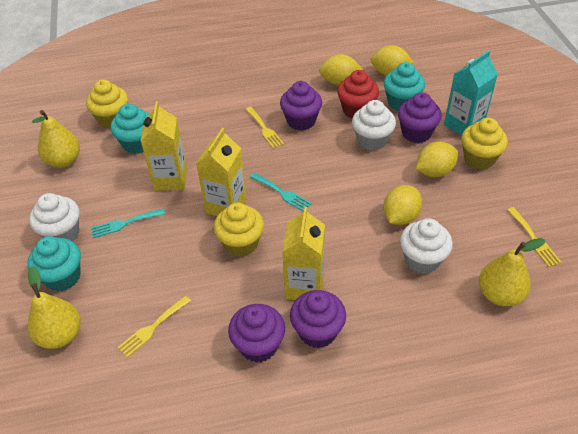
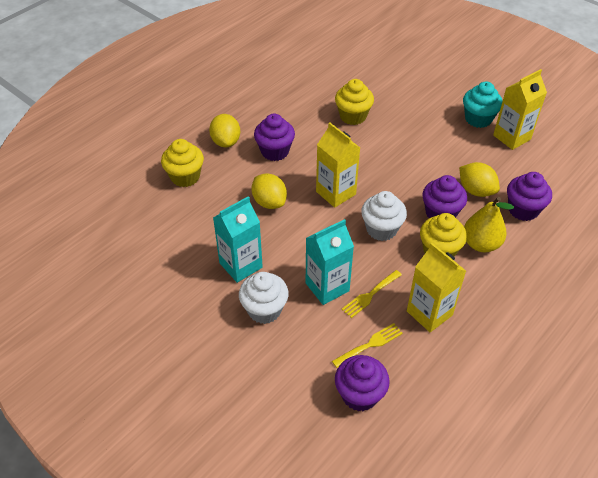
red cupcake: [337,70,379,119] = 1 -> none = 0
turquoise carton: [444,50,498,136] = 1 -> [213,196,263,283] [306,219,354,305] = 2
turquoise cupcake: [27,236,81,291] [111,104,149,154] [383,62,425,111] = 3 -> [463,81,503,128] = 1
turquoise fork: [91,208,166,238] [250,173,312,212] = 2 -> none = 0
white cupcake: [29,193,79,241] [352,100,396,151] [400,218,453,274] = 3 -> [239,272,289,324] [361,191,407,241] = 2
yellow fork: [117,296,191,358] [245,107,284,149] [507,207,561,267] = 3 -> [332,323,403,368] [342,270,402,318] = 2
yellow lemon: [319,54,363,85] [370,45,414,75] [383,185,422,225] [416,142,458,177] = 4 -> [209,114,240,147] [251,173,287,209] [459,162,500,197] = 3
yellow pear: [27,266,81,349] [32,110,80,168] [479,238,545,306] = 3 -> [464,197,514,252] = 1

